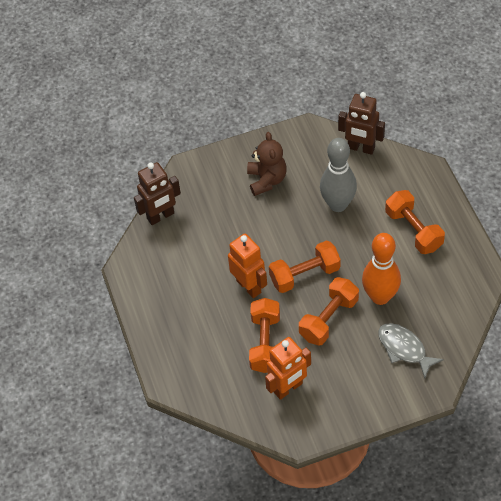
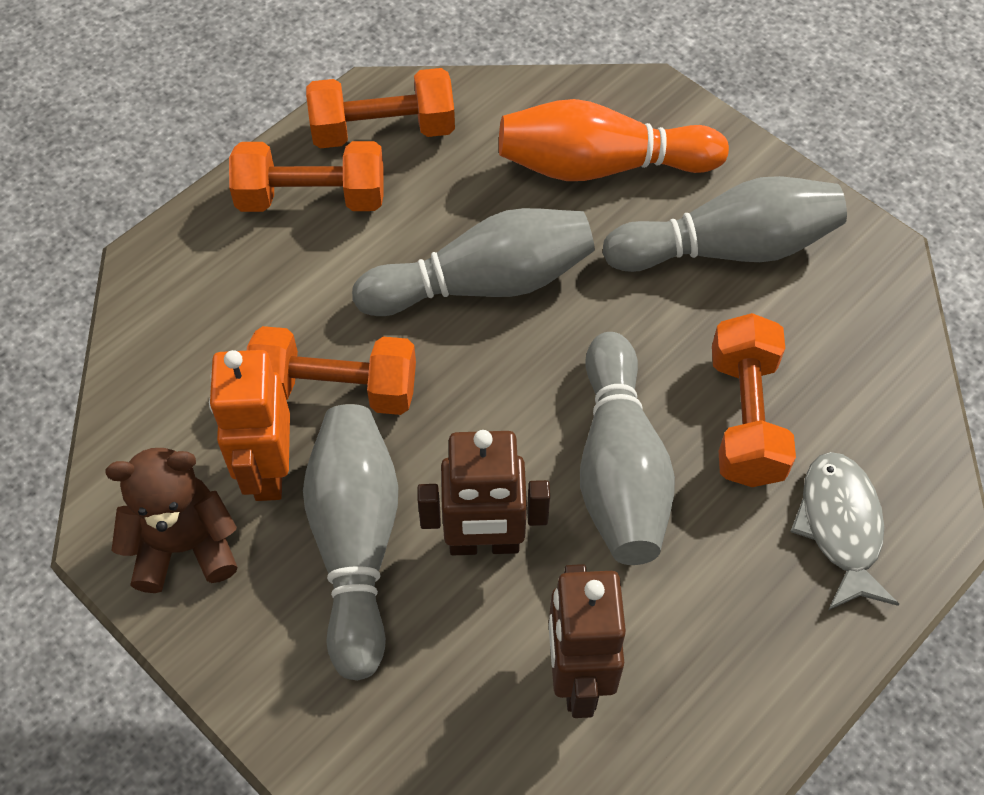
grey bowling pin: [320,138,357,212] = 1 -> [303,404,398,681] [352,208,595,316] [580,332,675,565] [602,176,847,272] = 4
orange robot: [228,233,267,298] [265,337,311,400] = 2 -> [209,350,290,501] = 1

